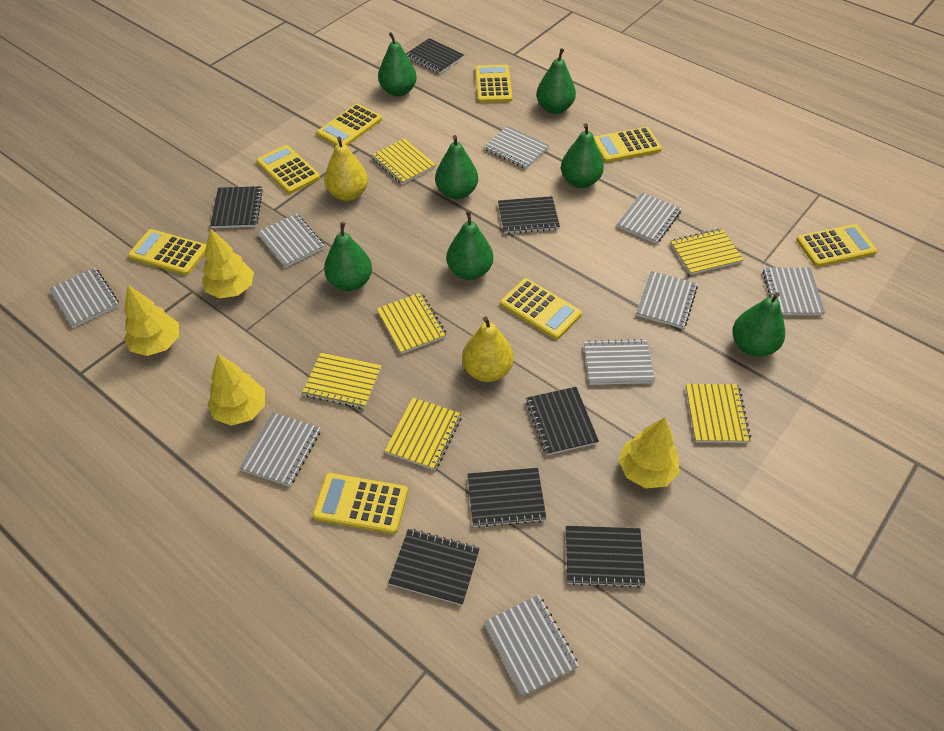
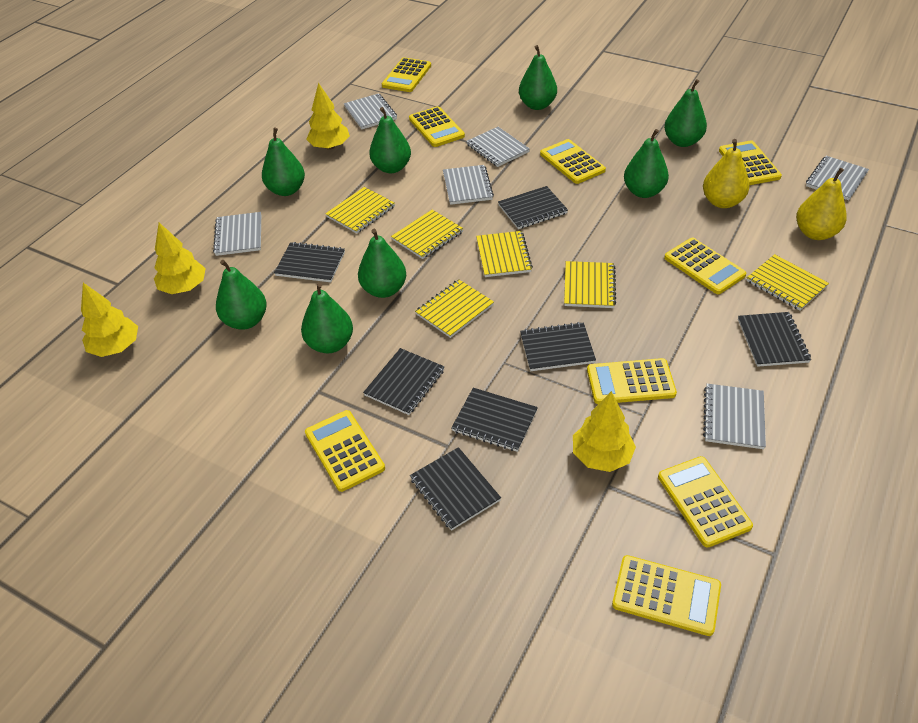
green pear: [324,222,372,291] [378,32,417,97] [435,135,478,199] [447,211,493,280] [536,48,576,114] [561,123,604,188] [732,292,785,357] = 7 -> [216,260,267,330] [262,128,305,196] [301,282,353,353] [358,229,406,298] [369,107,411,173] [519,45,557,110] [624,129,669,198] [664,79,707,147] = 8
grey notebook: [49,268,119,328] [239,412,321,487] [257,214,325,268] [483,595,579,697] [484,126,550,169] [584,339,655,385] [617,192,682,244] [636,271,698,329] [763,268,825,315] = 9 -> [213,212,261,256] [344,93,397,129] [443,165,494,205] [466,127,530,167] [703,384,766,449] [806,156,869,200] = 6
yellow calculator: [128,229,206,275] [256,145,320,194] [312,473,408,534] [317,104,382,146] [475,65,513,103] [500,278,582,340] [594,127,662,162] [796,224,877,267] = 8 -> [305,410,385,492] [382,57,431,92] [409,106,465,147] [540,139,606,184] [587,358,677,404] [612,555,721,636] [658,456,753,548] [664,238,746,294] [719,140,782,185] = 9

